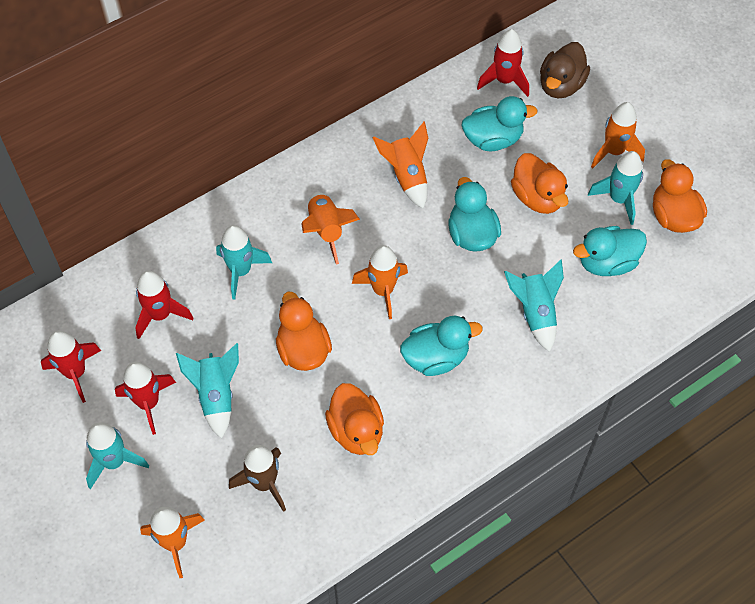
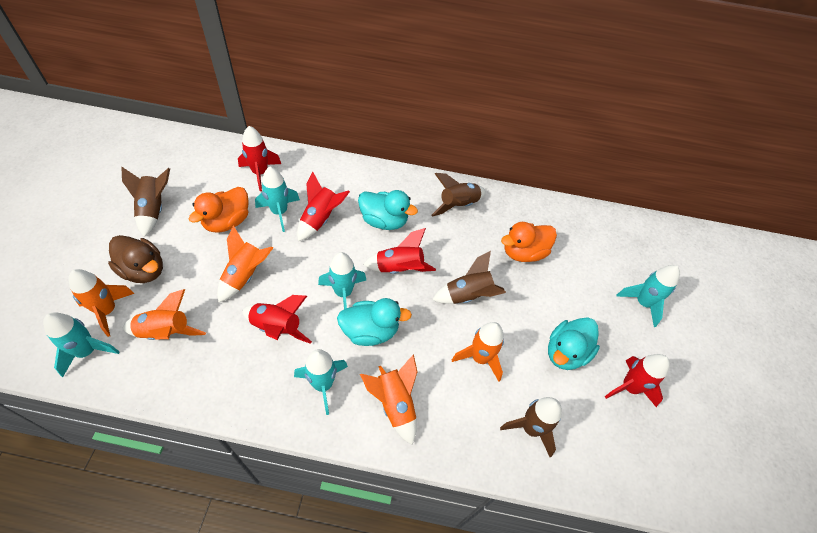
brown rocket: [229,445,286,512] = 1 -> [121,167,170,237] [432,173,485,217] [432,251,506,304] [500,397,562,457] = 4
orange duck: [276,292,332,371] [325,383,384,455] [511,153,568,214] [653,159,707,233] = 4 -> [189,187,249,233] [501,222,557,262] = 2
red rocket: [41,330,101,403] [115,362,176,435] [135,270,193,339] [477,29,529,97] = 4 -> [238,126,281,191] [242,295,312,344] [297,172,350,241] [363,228,436,274] [604,354,670,407] = 5
turquoise duck: [400,316,483,376] [448,177,501,252] [462,96,537,151] [573,226,647,276] = 4 -> [337,298,412,346] [358,190,418,230] [548,317,600,370] = 3

